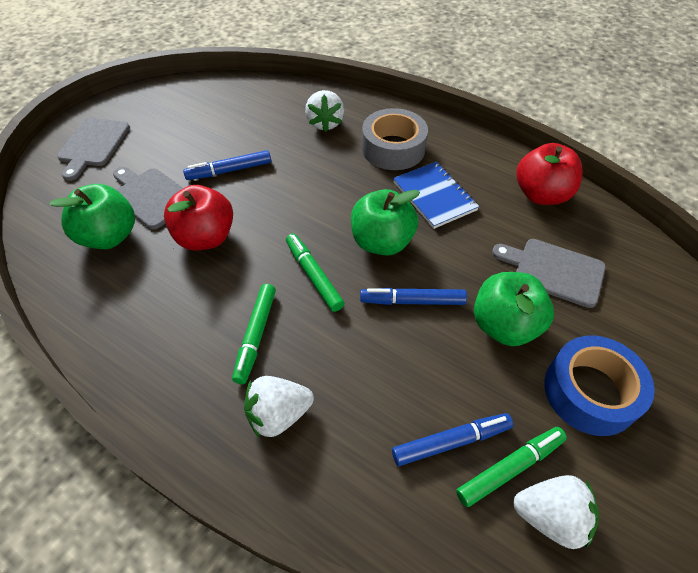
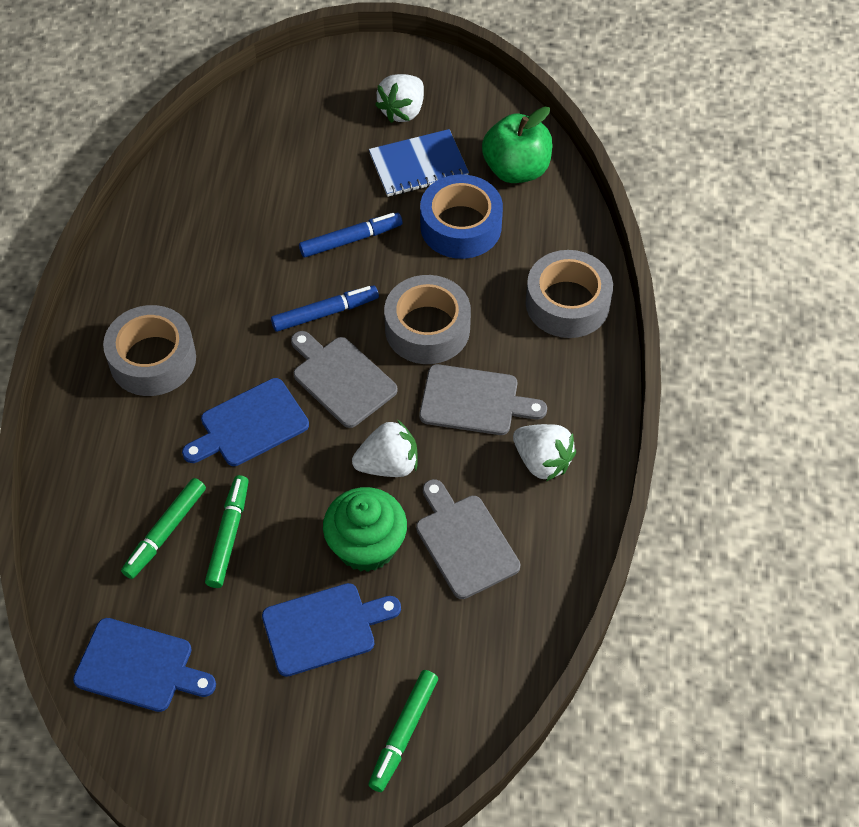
blue cutting board: none = 0 -> [73,618,216,712] [182,378,309,466] [262,583,401,677] = 3
blue marker: [183,150,271,180] [360,288,467,305] [392,413,513,466] = 3 -> [271,286,379,332] [299,213,403,258] = 2
green apple: [49,184,135,249] [351,189,420,255] [474,272,554,346] = 3 -> [482,107,553,183] = 1
green cupcake: none = 0 -> [323,487,407,572] = 1
grey tape: [362,108,428,170] = 1 -> [103,305,196,396] [384,275,471,364] [526,250,613,338] = 3
red apple: [164,185,233,250] [517,143,582,205] = 2 -> none = 0

